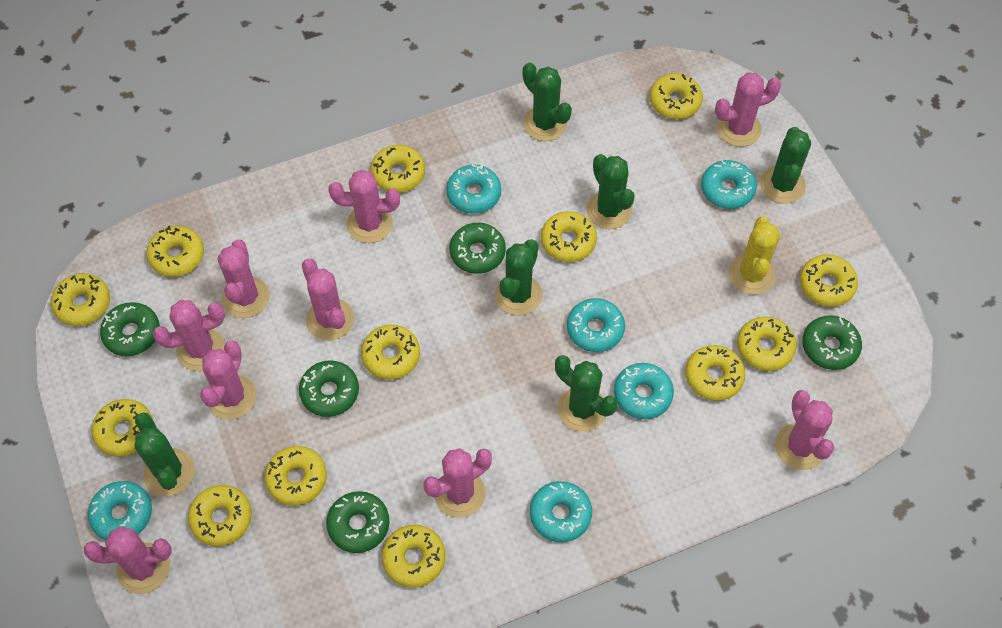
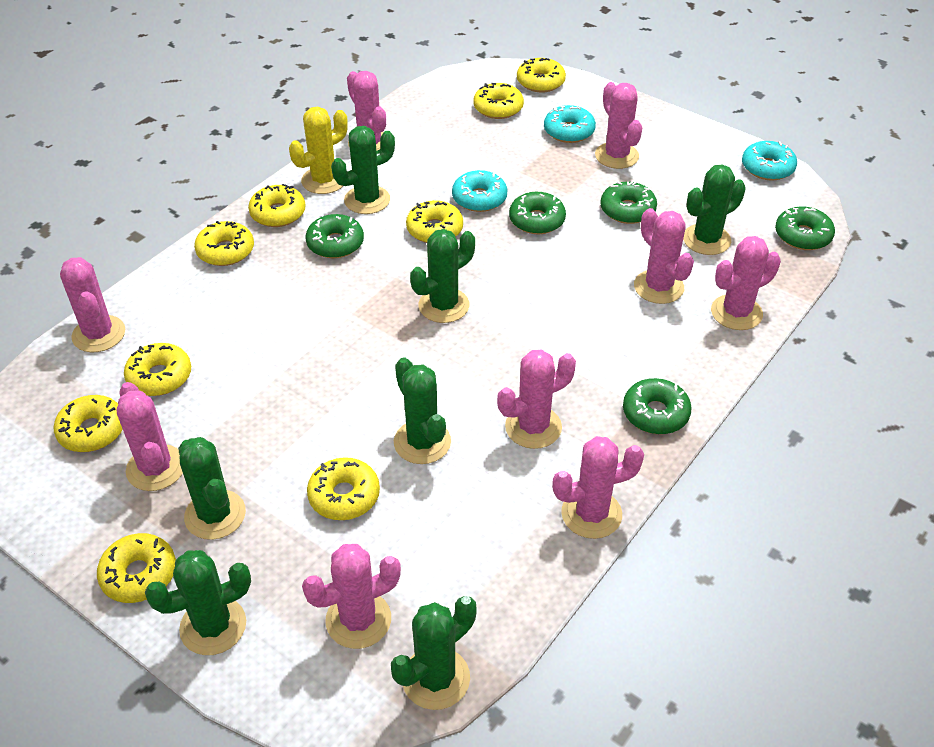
green cactus: [135,412,195,497] [495,239,542,315] [522,63,572,141] [555,355,617,432] [586,154,635,229] [760,127,811,204] = 6 -> [145,550,251,655] [178,437,246,540] [331,126,395,214] [391,596,477,710] [394,357,451,464] [410,229,475,323] [683,164,746,255] = 7
turquoise donut: [88,481,152,540] [446,165,501,214] [530,481,592,542] [567,298,625,352] [614,363,674,419] [701,160,757,209] = 6 -> [452,170,507,212] [544,105,596,143] [742,141,797,180] = 3
yellow donut: [51,273,110,326] [91,399,153,457] [146,226,204,277] [188,485,252,546] [264,446,327,506] [361,325,420,380] [371,145,425,193] [382,525,446,588] [541,211,597,262] [650,73,703,119] [685,345,745,401] [737,316,797,371] [800,254,858,307] = 13 -> [54,395,123,452] [97,533,176,603] [124,343,191,396] [194,221,254,266] [248,184,306,227] [307,457,380,520] [406,200,463,243] [473,83,524,119] [517,58,566,93] = 9

